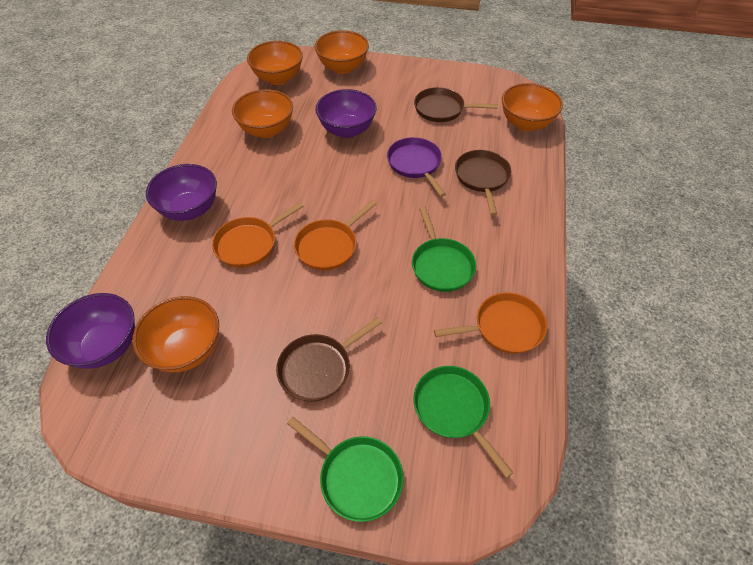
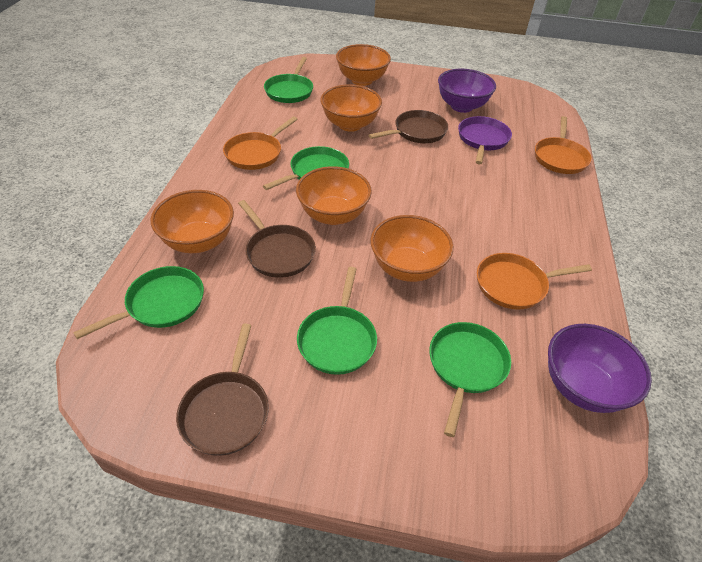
green pan: [287,417,403,522] [412,207,476,292] [413,366,514,478] = 3 -> [73,266,204,339] [263,146,349,190] [264,57,313,103] [297,267,377,375] [429,322,511,437] = 5
purple bowl: [46,293,135,369] [146,164,217,221] [315,89,377,138] = 3 -> [438,69,496,113] [548,324,652,413] = 2

